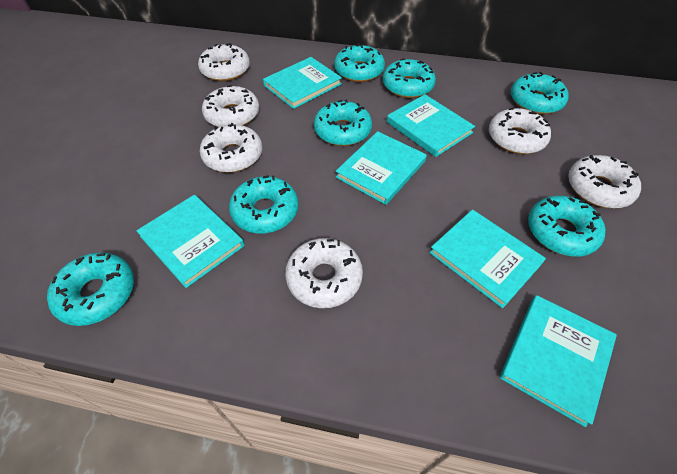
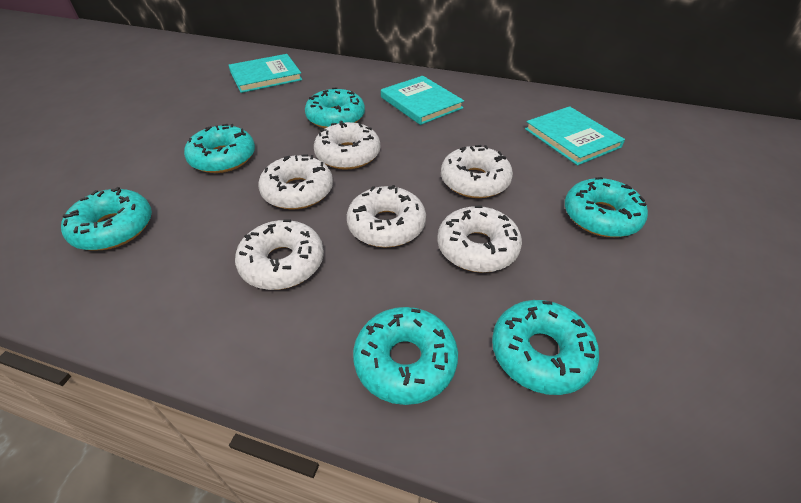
turquoise book: [136,195,244,288] [263,57,342,109] [336,131,427,205] [387,94,475,157] [429,209,546,308] [500,295,617,427] = 6 -> [228,54,302,93] [381,76,464,125] [525,106,625,166] = 3
turquoise donut: [47,252,134,326] [229,175,298,233] [314,99,372,146] [334,43,385,82] [383,58,436,98] [511,72,569,114] [528,196,606,256] = 7 -> [61,187,152,250] [184,124,255,173] [305,87,365,128] [353,307,458,405] [492,300,599,395] [565,177,648,237] = 6

